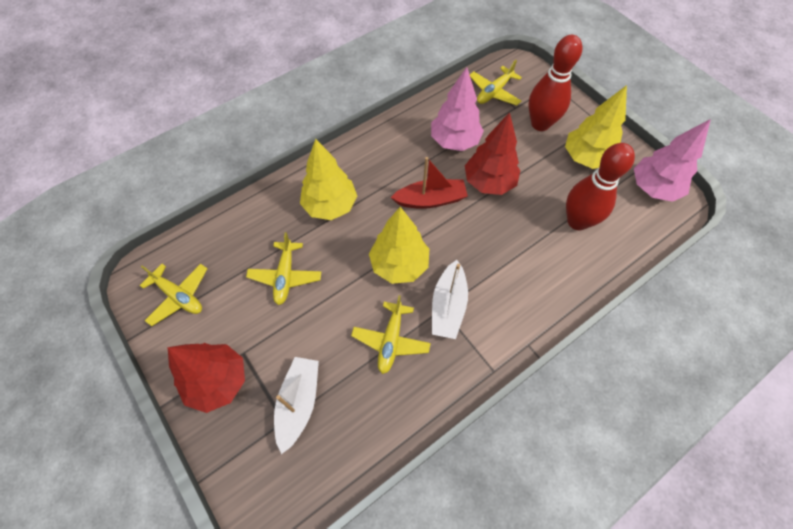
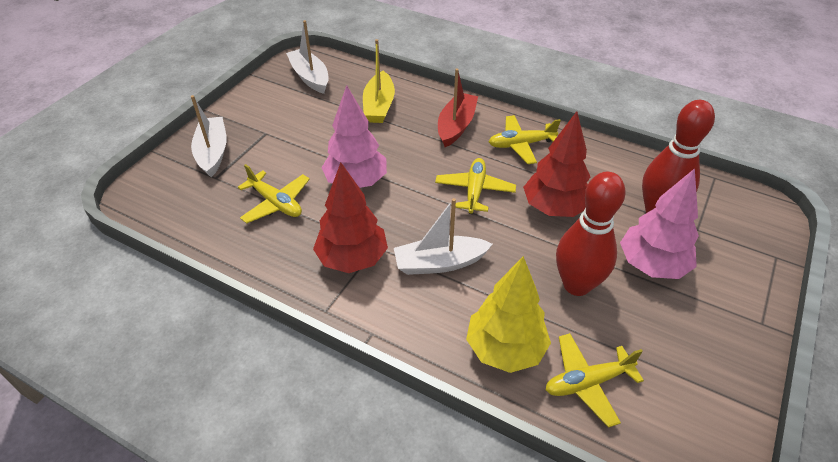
white boat: [274,357,319,454] [432,260,468,339] = 2 -> [191,95,227,177] [286,20,329,94] [394,198,493,275] = 3
yellow boat: none = 0 -> [363,39,395,123] = 1
yellow tree: [300,139,357,220] [369,207,429,284] [565,85,627,169] = 3 -> [466,256,551,373] = 1

